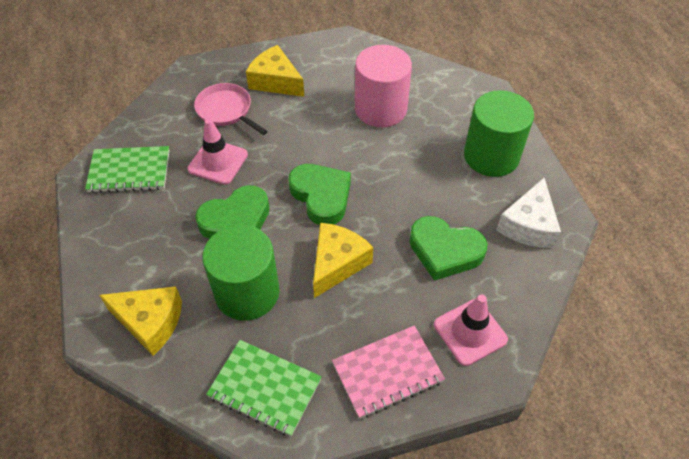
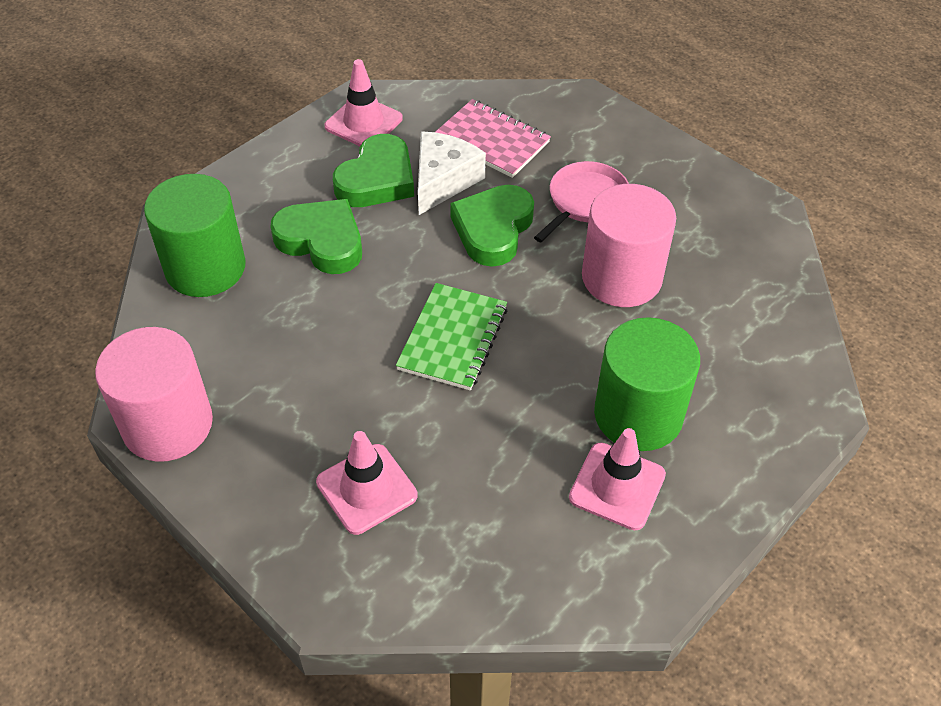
green notebook: [85,146,170,193] [206,340,322,436] = 2 -> [396,283,507,391] = 1
pink cylinder: [355,45,412,127] = 1 -> [95,327,213,462] [582,184,676,307] = 2
pink traffic cone: [188,118,248,185] [434,294,508,366] = 2 -> [316,431,418,535] [324,59,403,146] [569,428,666,530] = 3
yellow cheese: [99,286,182,356] [246,45,304,97] [313,223,373,298] = 3 -> none = 0

